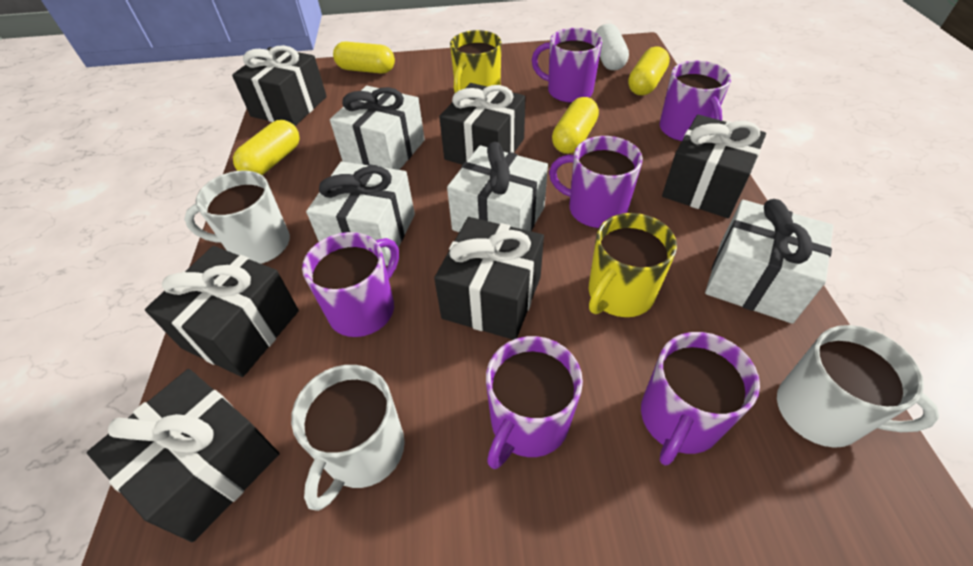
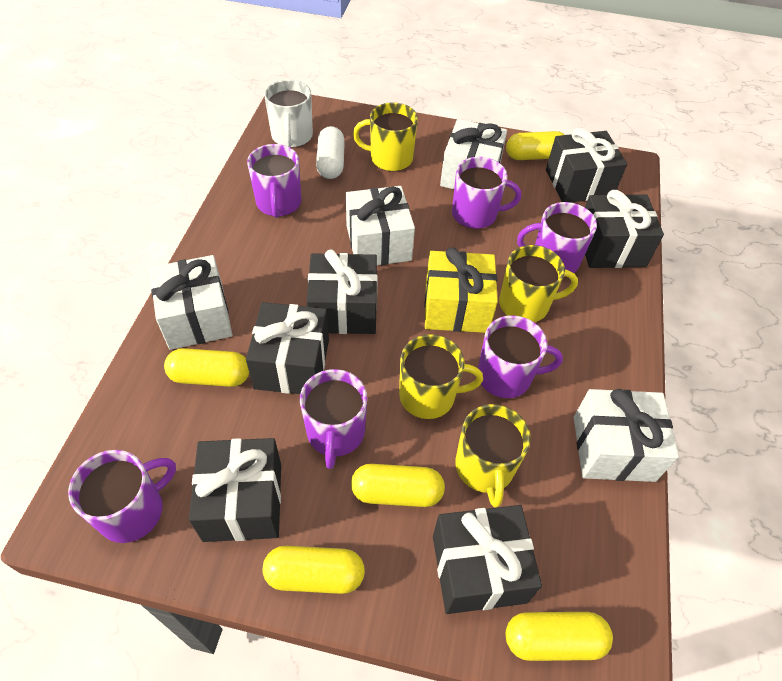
white mug: [184,170,290,264] [291,365,405,511] [777,325,939,448] = 3 -> [264,80,313,148] = 1
yellow capsule: [233,120,300,175] [333,41,395,74] [552,97,599,154] [628,46,670,95] = 4 -> [164,348,249,387] [263,546,365,594] [351,464,445,507] [506,131,565,160] [506,612,613,661] = 5
yellow gift: none = 0 -> [425,247,498,333] = 1
yellow mug: [450,30,501,93] [589,213,677,317] = 2 -> [353,102,418,171] [399,334,483,419] [455,404,531,508] [499,245,578,322] = 4

